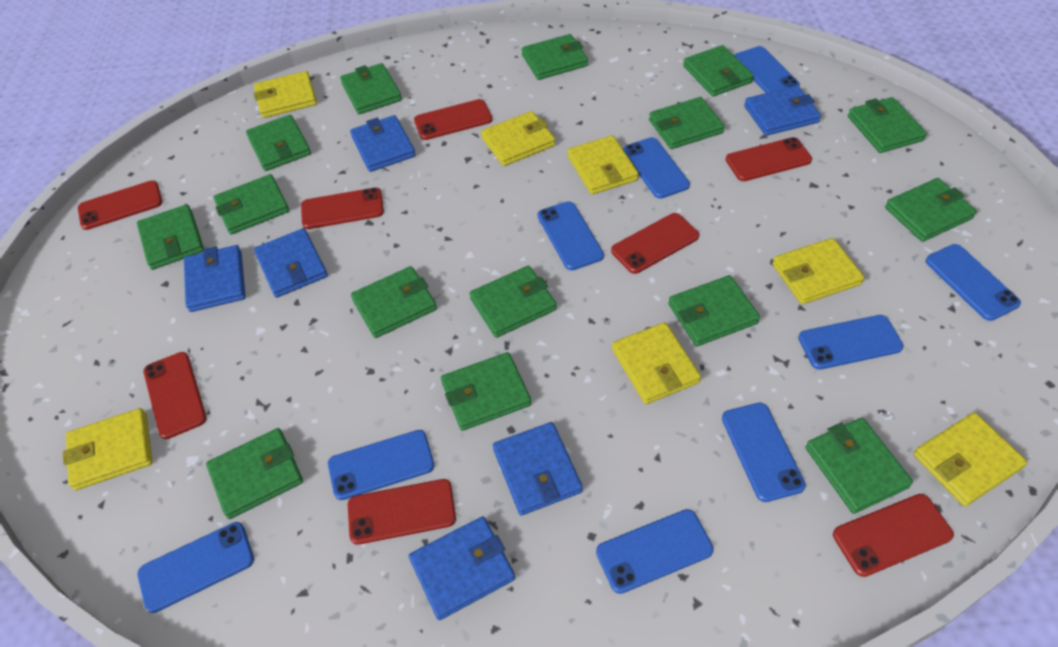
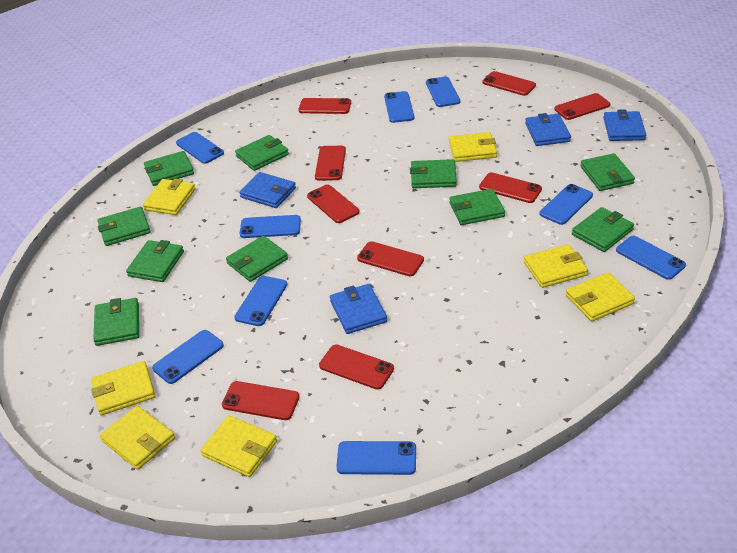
blue wallet: [184,245,246,312] [254,228,328,298] [350,115,416,172] [409,516,515,620] [493,422,583,515] [744,86,821,136] = 6 -> [239,172,296,208] [330,284,387,334] [525,113,571,146] [603,109,646,141] = 4
green wallet: [137,204,204,270] [206,428,303,519] [214,174,289,235] [246,115,311,171] [340,63,402,114] [351,266,437,338] [441,352,531,431] [469,266,557,338] [522,34,588,80] [649,97,725,149] [668,275,760,346] [683,45,754,96] [805,418,913,514] [848,97,927,153] [885,178,977,242] = 15 -> [93,298,139,346] [97,207,151,246] [126,240,184,282] [144,151,194,186] [226,236,288,282] [235,135,289,171] [410,159,457,188] [449,189,505,225] [572,207,634,252] [580,153,635,191] = 10
red phone: [78,180,162,230] [143,352,207,439] [301,188,384,229] [348,479,456,545] [414,99,492,140] [611,213,699,274] [726,137,812,181] [833,494,954,577] = 8 -> [222,381,300,420] [298,98,351,114] [307,184,360,223] [315,146,346,181] [319,344,394,390] [357,241,424,276] [479,172,542,203] [482,71,536,96] [554,93,610,120] = 9

